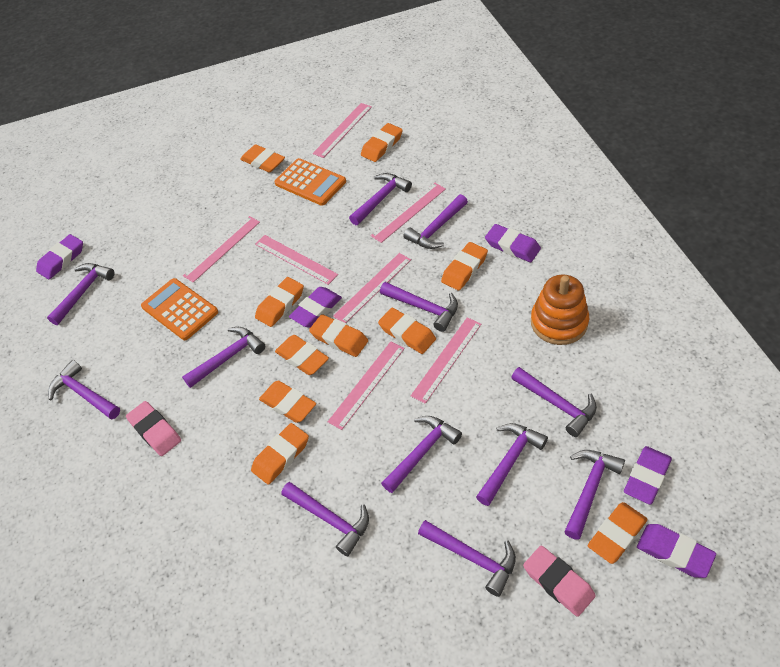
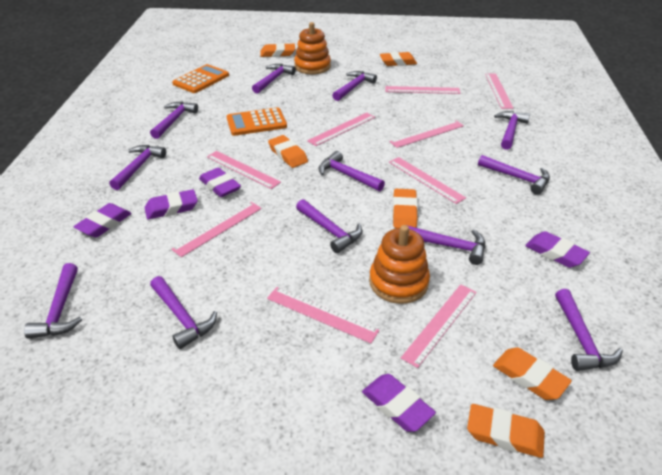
orange eraser: [240,144,285,173] [251,423,309,485] [255,277,304,327] [259,381,316,423] [275,335,329,375] [309,314,368,357] [361,123,403,162] [378,308,436,354] [441,242,488,291] [588,502,647,564] = 10 -> [260,43,295,57] [268,135,308,168] [380,52,417,66] [393,189,418,228] [467,404,545,458] [493,347,572,400] = 6
orange stacking toy: [531,275,589,345] = 1 -> [294,22,331,74] [369,225,430,304] = 2
pink eraser: [126,401,181,456] [523,545,595,617] = 2 -> none = 0
pink ruler: [183,216,260,282] [255,235,338,285] [313,103,372,158] [328,341,405,430] [333,253,411,323] [371,183,446,243] [411,317,481,404] = 7 -> [171,202,262,257] [207,151,281,189] [267,287,380,343] [307,113,375,146] [385,86,460,94] [389,120,464,148] [389,157,466,204] [401,284,477,368] [485,74,513,109] = 9

